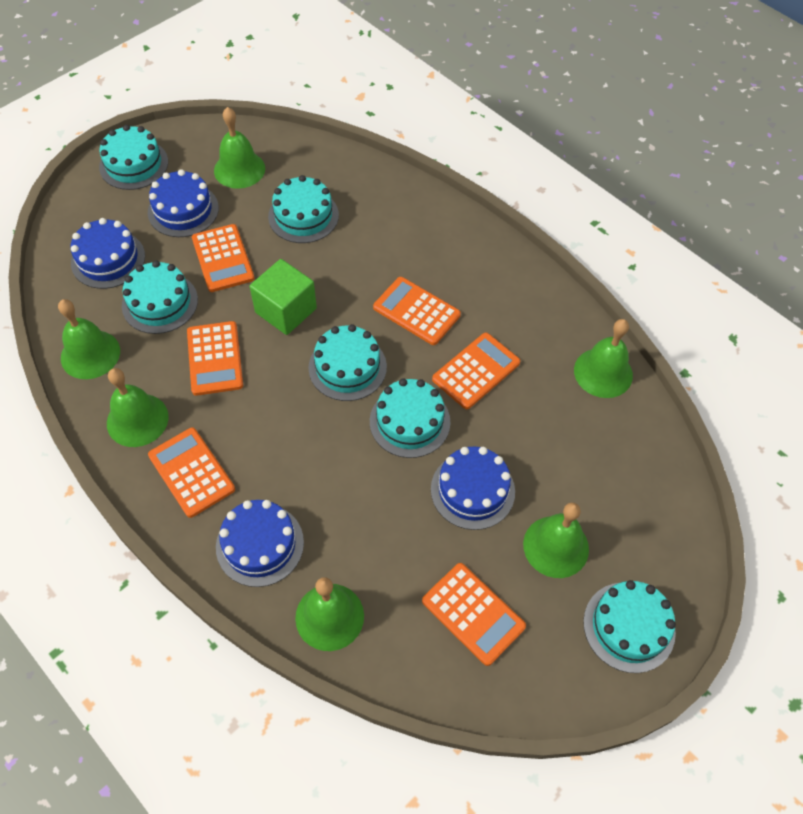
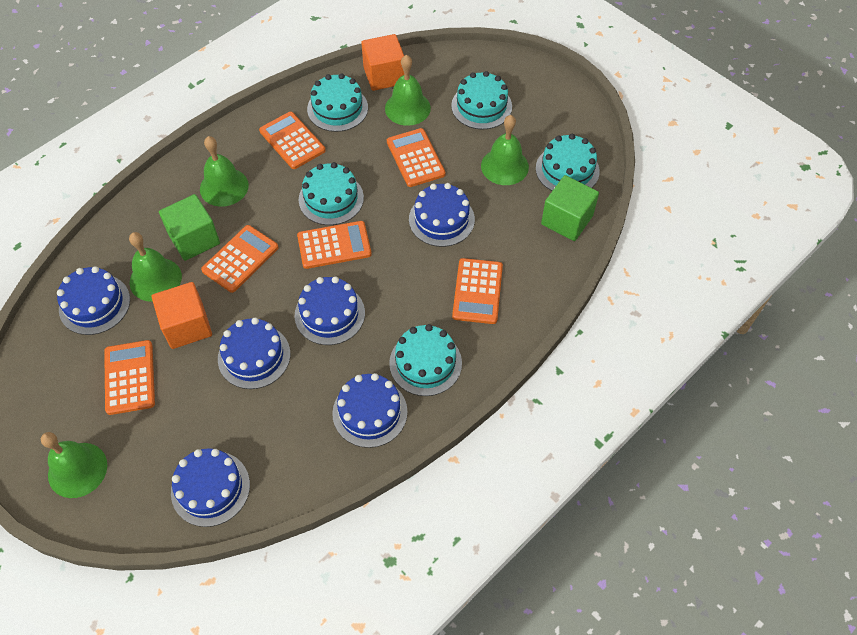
blue cake: [71,218,145,289] [148,169,219,237] [216,500,304,587] [431,447,515,530] = 4 -> [57,266,130,335] [171,448,250,527] [218,317,290,389] [295,276,365,345] [332,373,407,448] [409,183,475,247] = 6
green bell: [58,299,120,379] [107,368,169,447] [214,107,265,189] [295,577,364,651] [523,502,589,578] [574,319,633,398] = 6 -> [41,432,107,498] [129,232,182,302] [200,136,249,207] [385,55,431,126] [481,115,529,185] = 5
green cube: [250,259,317,335] = 1 -> [159,194,220,261] [541,175,599,241] = 2
orange cube: none = 0 -> [152,282,212,349] [361,34,404,91] = 2
turquoise cake: [99,125,168,190] [122,260,198,334] [268,175,339,243] [308,324,387,401] [370,378,451,458] [583,580,676,673] = 6 -> [299,162,364,225] [307,73,368,132] [389,324,462,396] [451,71,512,129] [536,134,600,191] = 5

